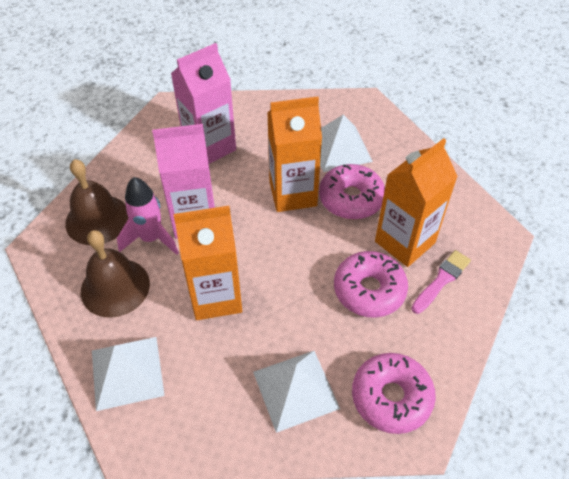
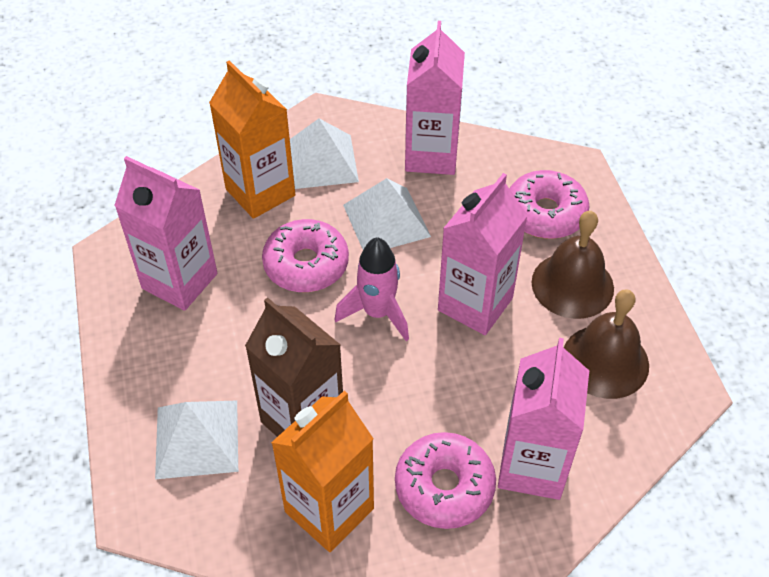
brown carton: none = 0 -> [245,297,343,437] = 1
orange carton: [173,206,242,320] [267,96,322,212] [375,138,458,267] = 3 -> [209,60,295,219] [271,391,374,552] = 2
pink brush: [411,250,471,314] = 1 -> none = 0
pink carton: [152,124,215,239] [171,43,236,164] = 2 -> [114,156,217,311] [405,21,465,175] [438,173,528,335] [498,338,589,500] = 4

